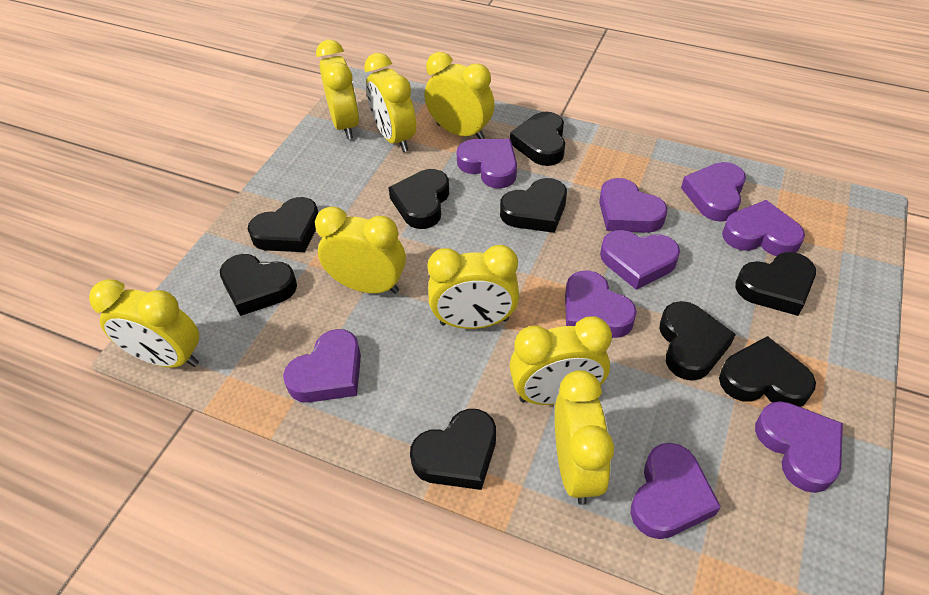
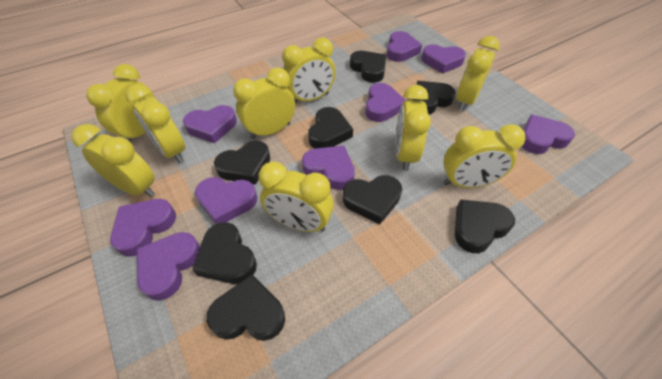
black heart: [220,254,297,316] [248,197,319,252] [388,169,449,229] [410,409,496,490] [500,178,567,233] [510,111,565,166] [659,301,736,381] [719,336,816,407] [735,252,816,316] = 9 -> [192,222,257,284] [206,274,285,341] [214,141,270,185] [308,107,353,149] [343,175,402,224] [350,51,386,83] [412,81,456,114] [455,199,515,253] = 8
yellow clock: [89,279,199,368] [315,206,406,294] [316,40,359,139] [364,53,416,152] [425,52,495,139] [427,245,519,329] [510,316,612,405] [555,370,614,505] = 8 -> [72,124,155,197] [86,64,155,141] [126,84,185,163] [233,68,295,139] [259,162,334,232] [282,37,336,104] [395,85,431,171] [443,124,525,188] [456,36,500,111] = 9

